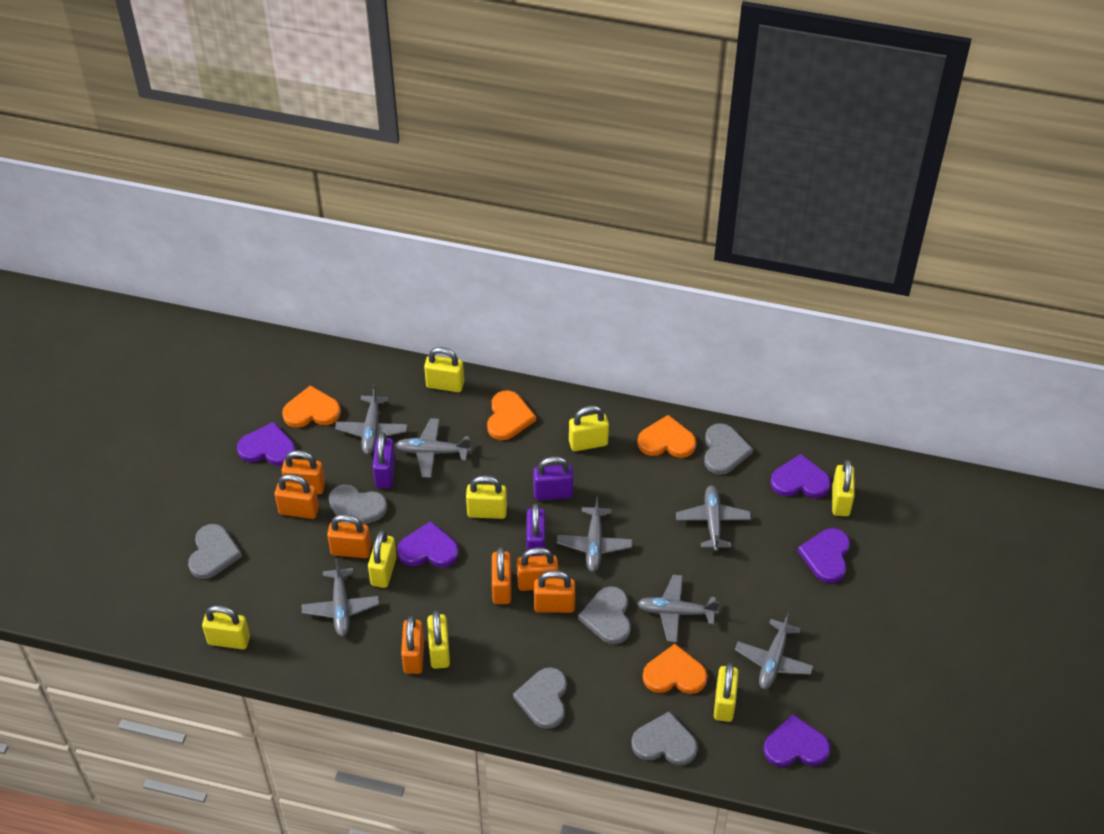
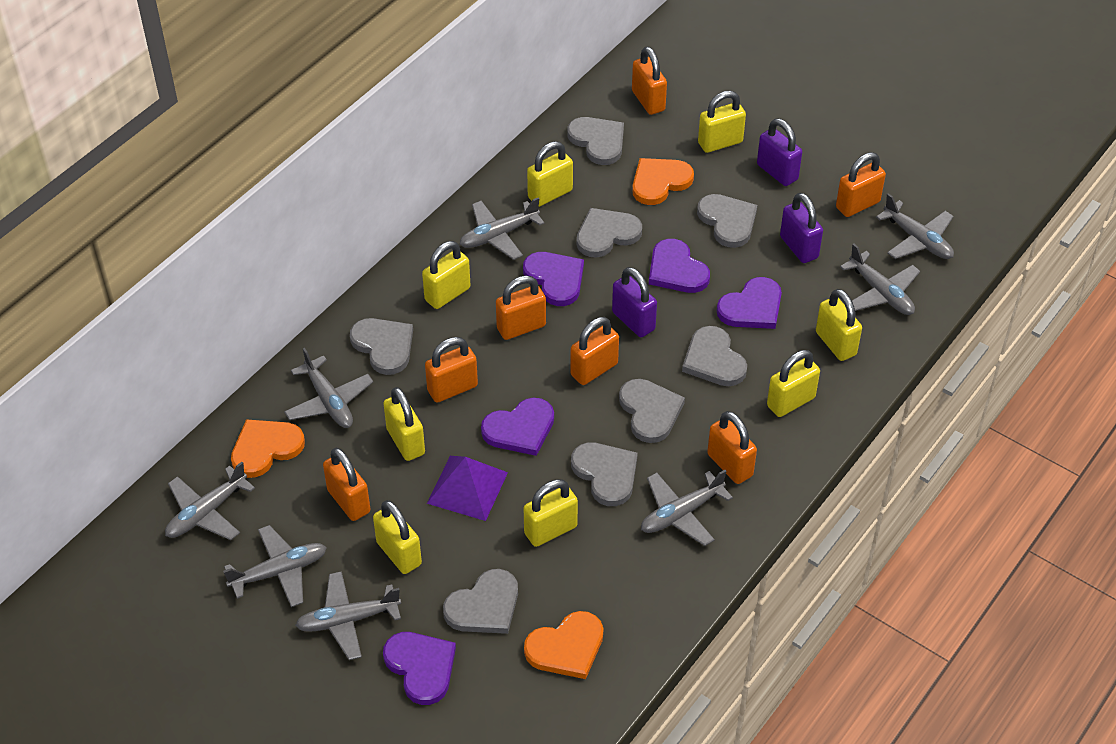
grey heart: [188,524,242,579] [329,484,388,525] [513,667,567,729] [578,586,631,644] [632,711,698,765] [704,423,753,475] = 6 -> [350,318,413,375] [443,569,518,634] [567,117,624,165] [571,442,638,506] [577,208,642,258] [619,379,685,443] [682,326,747,386] [697,194,757,248] = 8
grey plane: [301,559,379,637] [335,385,407,454] [395,418,471,478] [557,497,632,572] [637,575,719,642] [676,485,751,551] [735,612,813,689] = 7 -> [165,462,255,540] [223,525,327,607] [284,348,373,428] [295,571,401,660] [460,197,545,260] [641,470,733,546] [840,244,920,315] [876,193,954,259] = 8
orange heart: [282,385,341,428] [487,391,536,440] [637,415,696,458] [643,644,708,694] = 4 -> [231,419,305,478] [524,611,603,679] [632,158,694,205] = 3
purple pyramid: none = 0 -> [427,456,508,521] = 1

